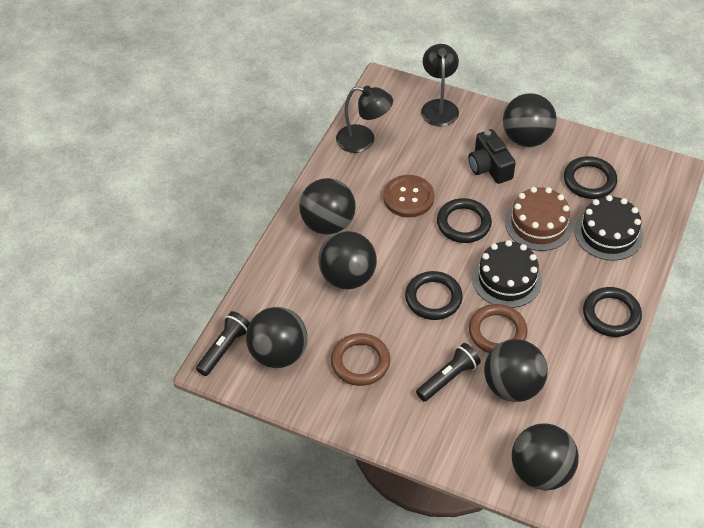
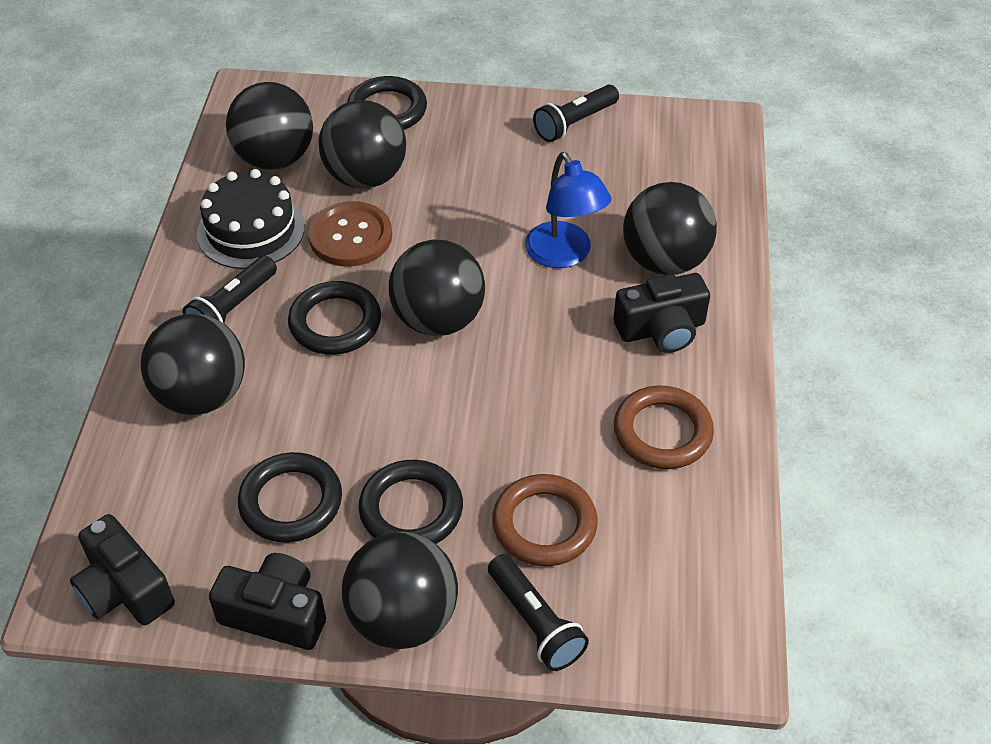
black cake: [472,240,542,308] [575,195,643,261] = 2 -> [197,169,305,269] = 1
black camera: [469,129,516,184] = 1 -> [70,514,175,625] [209,553,326,650] [613,273,710,353] = 3
black flashlight: [196,311,250,376] [416,343,481,401] = 2 -> [183,256,277,323] [488,554,589,671] [533,85,619,142] = 3
black lamp: [336,86,393,153] [421,44,459,127] = 2 -> none = 0
blue lamp: none = 0 -> [525,152,612,268] = 1
brown cake: [505,187,573,251] = 1 -> none = 0

